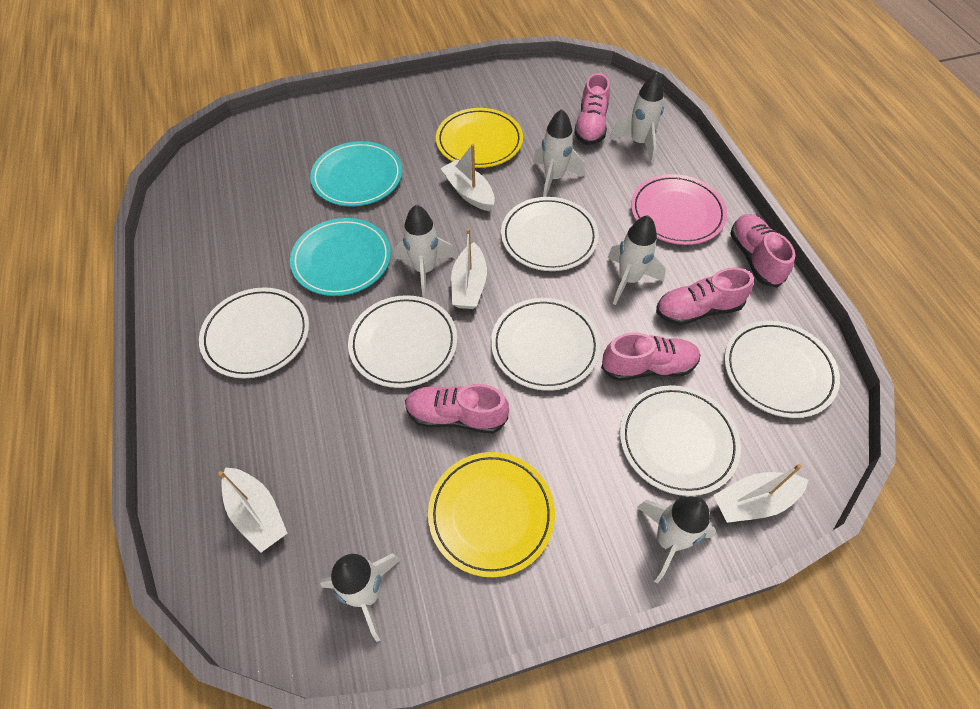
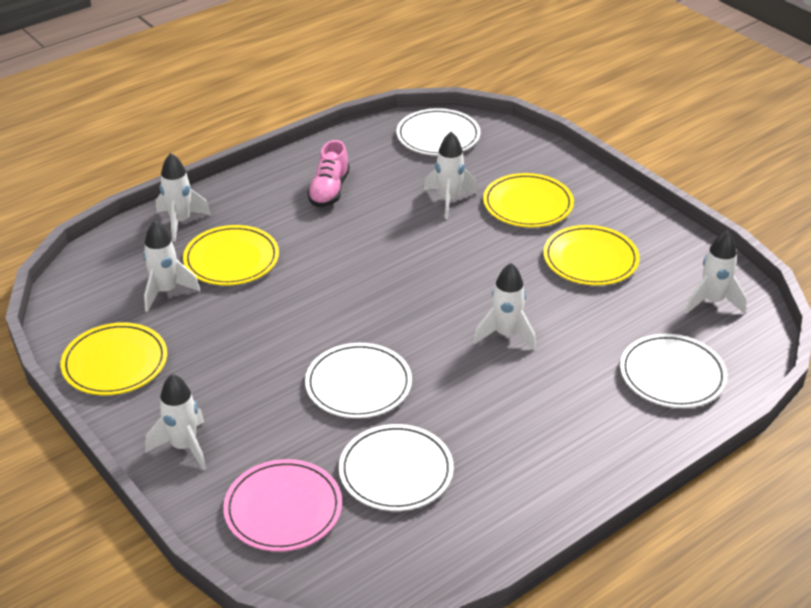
pink shoe: [405,384,509,433] [574,73,610,145] [601,332,700,381] [656,267,754,325] [730,214,795,288] = 5 -> [307,140,350,207] = 1
turquoise plate: [290,218,391,296] [310,141,402,207] = 2 -> none = 0
white boat: [218,467,288,553] [440,144,495,211] [451,228,487,309] [713,464,808,523] = 4 -> none = 0
white plate: [199,287,309,379] [348,295,457,388] [491,298,600,391] [501,197,599,271] [620,385,741,496] [724,321,840,418] = 6 -> [305,343,412,418] [339,424,454,511] [396,108,481,156] [620,334,728,408] = 4
yellow plate: [428,452,555,577] [436,108,523,168] = 2 -> [61,322,167,395] [183,225,279,285] [483,173,574,227] [543,225,640,285] = 4

